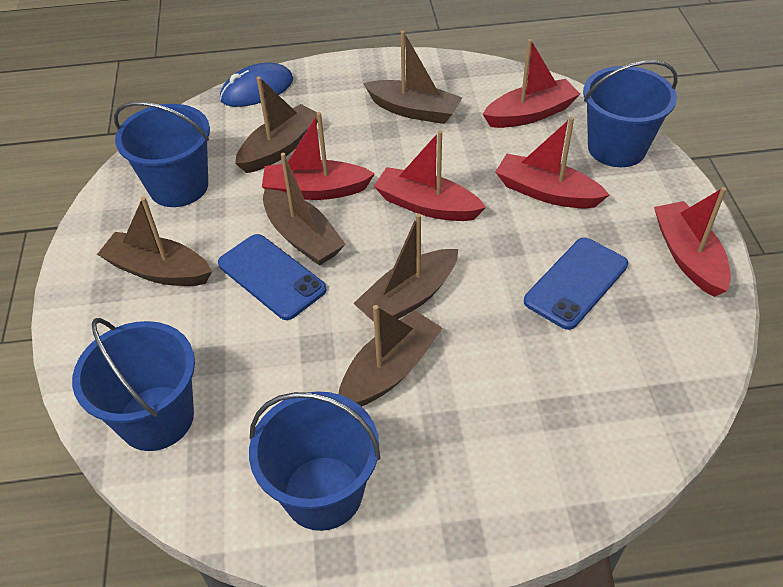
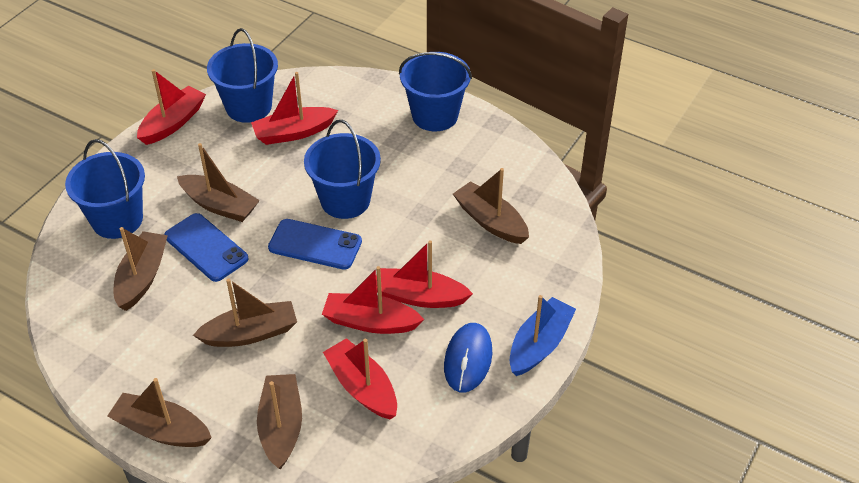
blue boat: none = 0 -> [510,295,576,376] = 1

